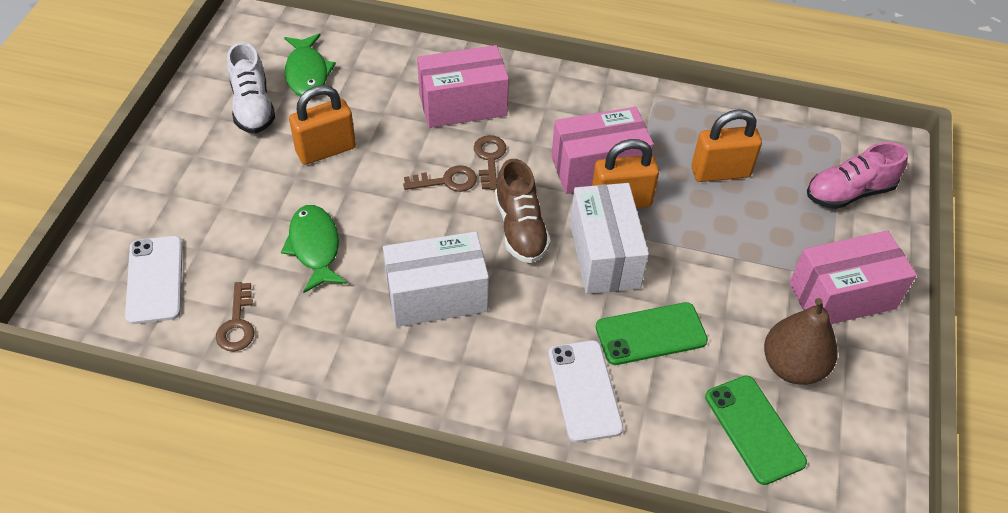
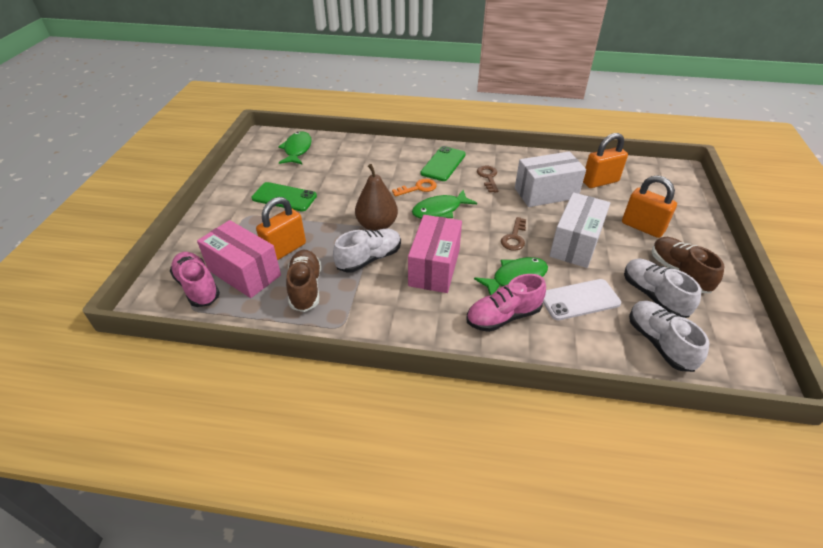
brown key: [216,282,255,352] [403,165,477,192] [474,135,506,190] = 3 -> [477,166,498,192] [501,217,526,251] = 2
brown shoe: [495,159,551,263] = 1 -> [286,250,321,312] [652,237,725,293] = 2
green fish: [281,205,347,293] [284,33,336,96] = 2 -> [278,131,312,165] [412,190,477,219] [474,257,548,295] = 3
orange key: none = 0 -> [392,179,437,197] = 1
pink box: [417,45,509,128] [551,107,653,194] [789,230,917,324] = 3 -> [197,220,281,298] [408,215,462,293] = 2
pink shoe: [807,142,908,209] = 1 -> [169,252,220,307] [466,274,546,332] = 2
white phone: [125,236,183,324] [548,340,624,442] = 2 -> [543,279,621,320] = 1
white shoe: [227,42,275,134] = 1 -> [333,229,401,273] [624,259,701,318] [629,301,710,372] = 3

